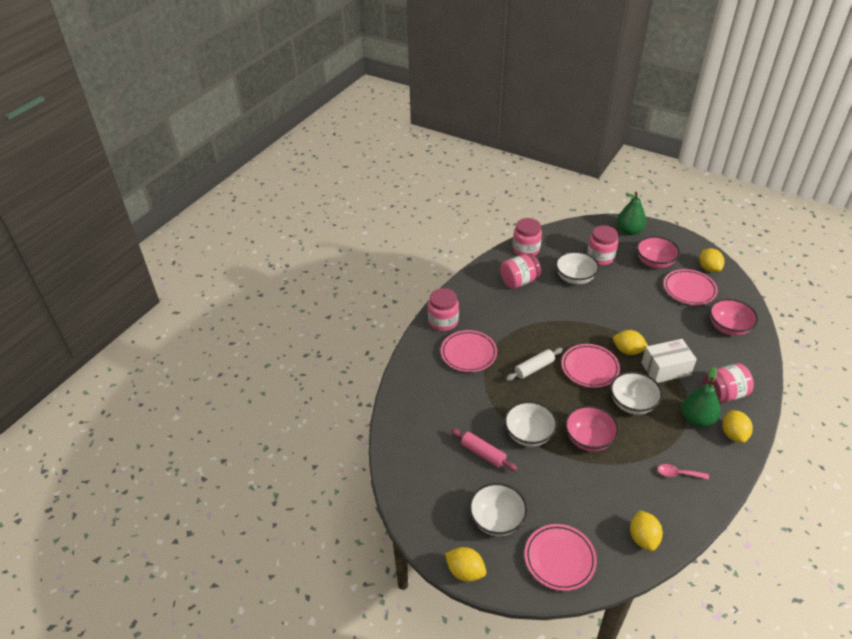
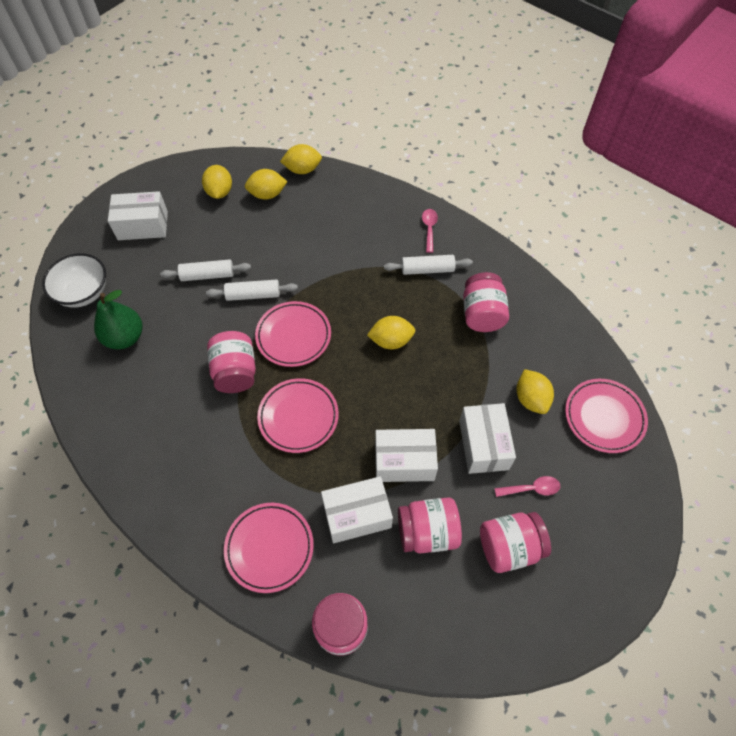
green pear: [617,192,646,235] [682,366,721,427] = 2 -> [94,290,143,349] = 1
pink bowl: [565,406,619,452] [637,236,680,268] [710,299,758,336] = 3 -> none = 0
pink rolling pin: [451,429,518,471] = 1 -> none = 0
pink spoon: [658,464,709,479] = 1 -> [422,209,438,253] [494,476,560,497] = 2
white bowl: [469,483,527,536] [504,401,557,447] [556,251,599,285] [610,372,663,415] = 4 -> [42,253,106,308] = 1
white box: [641,339,697,383] = 1 -> [108,191,168,240] [321,476,393,543] [375,429,438,482] [459,403,516,474] = 4
white rolling pin: [506,348,563,381] = 1 -> [160,259,251,281] [206,280,298,301] [384,255,473,275] = 3

